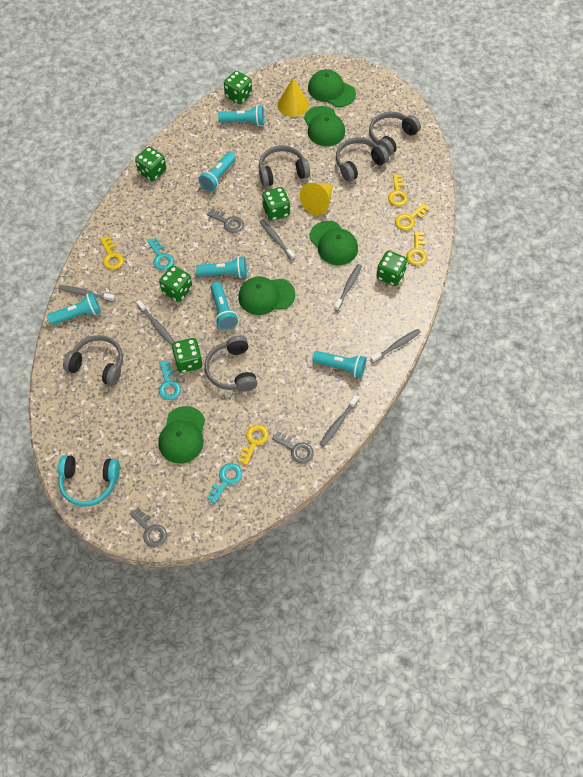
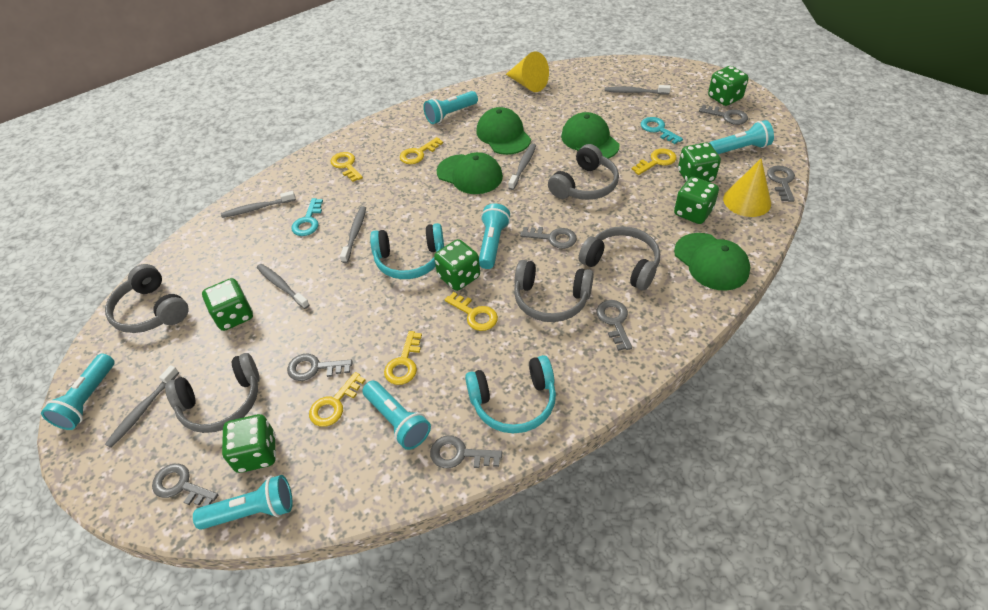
green cap: [158,406,205,463] [238,277,295,315] [304,106,345,146] [308,69,356,107] [309,221,358,265] = 5 -> [437,152,503,194] [476,107,531,155] [561,112,620,159] [674,233,750,291] = 4
grey key: [130,508,167,547] [207,209,244,233] [272,431,314,464] = 3 -> [152,464,218,507] [287,353,353,381] [430,435,502,469] [520,227,577,249] [596,300,632,351] [699,105,748,125] [767,166,795,202] = 7
turquoise headphones: [58,455,120,507] = 1 -> [370,223,444,279] [465,355,556,433] = 2
turquoise key: [148,238,174,270] [159,361,181,400] [207,463,242,504] = 3 -> [291,198,323,236] [641,117,683,144] = 2
yellow key: [100,236,124,270] [238,424,269,465] [388,174,408,206] [395,204,429,230] [407,231,427,266] = 5 -> [309,372,366,427] [330,152,363,182] [384,331,422,385] [400,137,443,164] [444,292,498,331] [632,148,676,175] = 6

